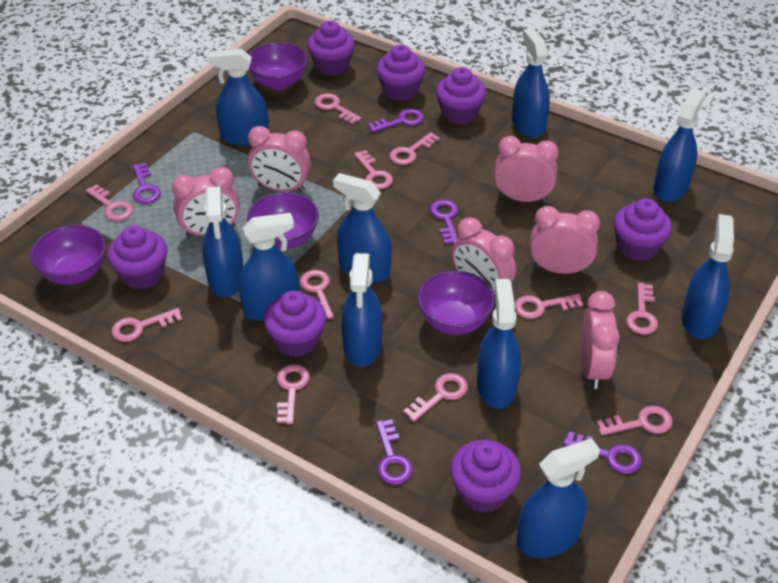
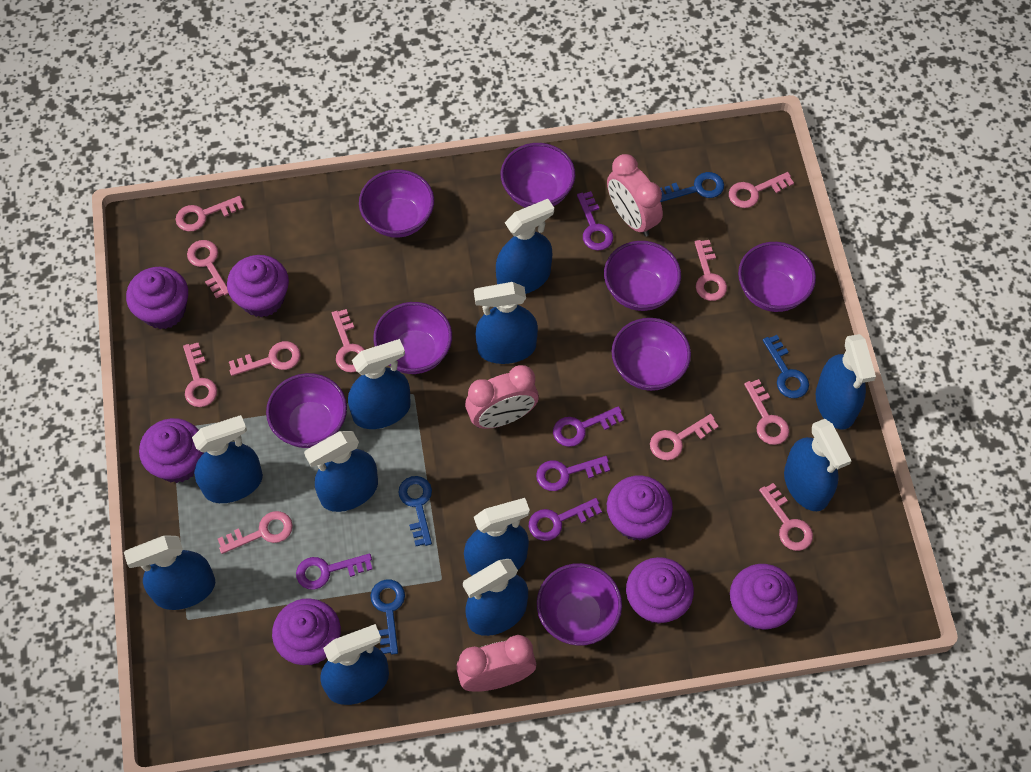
blue key: none = 0 -> [370,579,405,655] [398,476,432,546] [660,172,724,202] [763,335,809,398] = 4
blue spray bottle: [202,186,243,297] [208,49,269,146] [238,213,299,321] [333,173,391,283] [342,253,383,367] [477,279,521,409] [512,28,550,138] [517,438,600,558] [653,88,705,202] [682,214,734,339] = 10 -> [124,536,215,610] [192,415,263,503] [304,431,378,512] [320,624,389,705] [348,339,411,429] [463,559,528,636] [464,498,530,576] [474,282,538,364] [496,199,554,294] [784,419,851,511] [816,334,876,429] = 11
pink clock: [172,167,240,238] [248,126,311,192] [452,217,516,295] [494,136,559,203] [530,206,600,274] [581,291,620,389] = 6 -> [456,635,536,692] [465,365,539,429] [607,154,663,237] = 3
purple bowl: [30,225,106,285] [247,192,319,249] [249,42,307,90] [417,271,495,335] = 4 -> [266,373,347,448] [359,169,434,238] [373,302,452,374] [501,143,575,208] [537,563,622,646] [604,241,681,311] [612,318,691,391] [738,242,816,312] = 8

